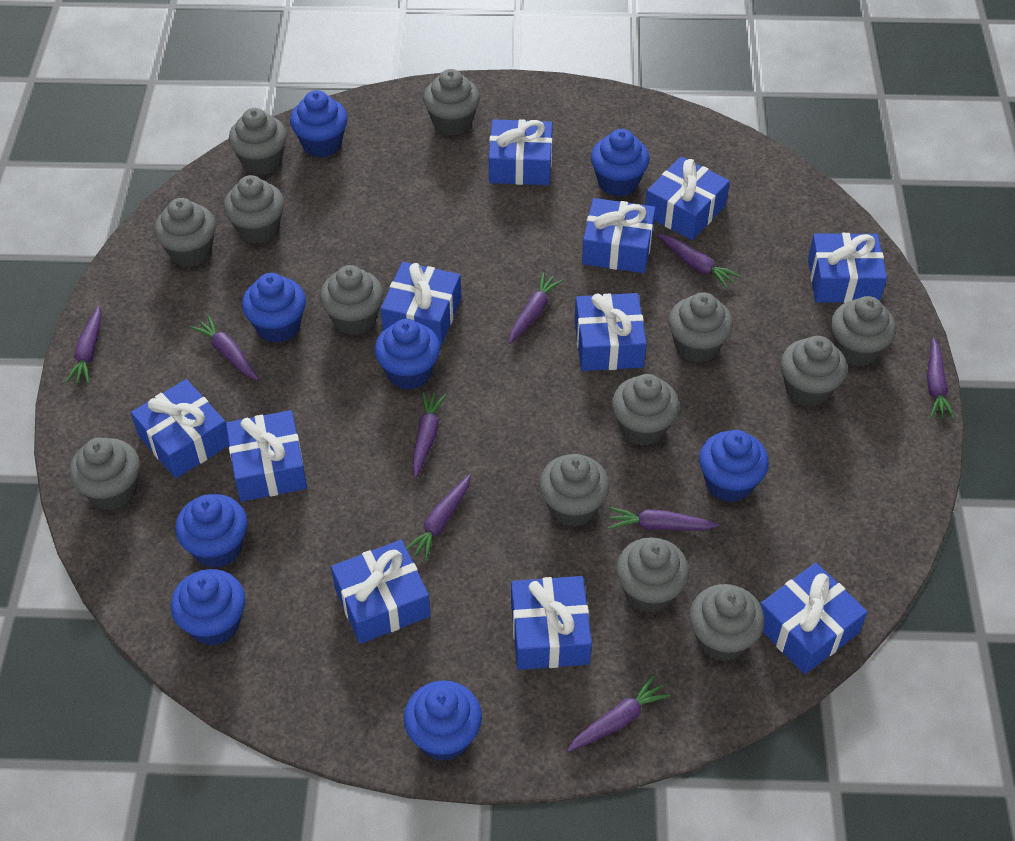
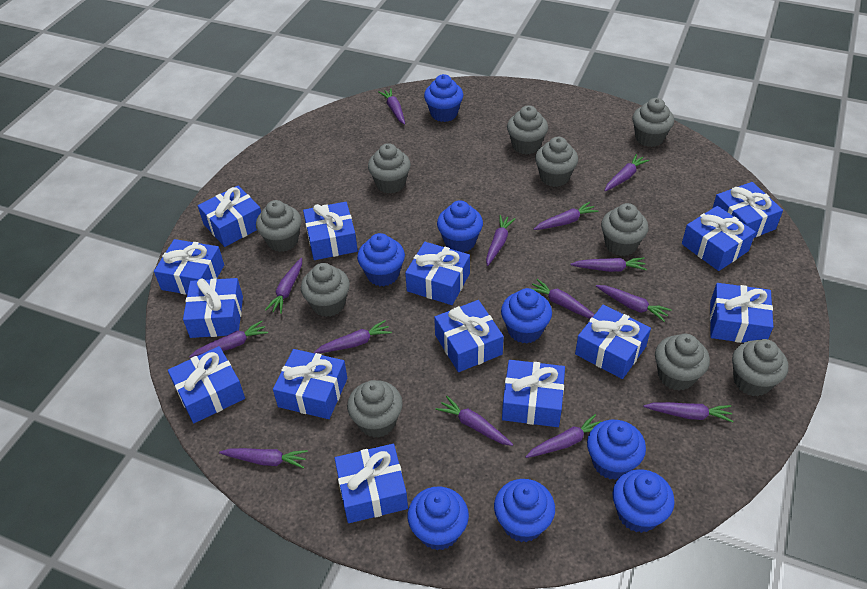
blue gift: [131,379,229,478] [226,410,307,502] [331,540,430,644] [381,262,461,346] [489,119,552,185] [511,576,592,670] [575,293,647,371] [582,198,656,273] [645,156,730,240] [760,563,867,674] [808,233,887,303] = 11 -> [154,239,224,295] [168,346,245,423] [183,278,243,338] [198,186,261,247] [273,349,348,419] [303,202,358,260] [334,444,408,523] [405,242,470,305] [434,300,504,372] [502,360,565,427] [575,304,651,379] [682,206,756,271] [710,283,773,343] [712,182,783,238] = 14
grey cupcake: [69,438,140,510] [154,198,216,267] [223,175,284,244] [228,108,287,176] [320,265,384,335] [423,69,480,136] [539,454,609,527] [612,374,679,446] [616,537,689,613] [669,292,733,363] [689,584,765,661] [781,336,847,407] [831,296,896,367] = 13 -> [256,200,302,252] [301,263,350,317] [347,380,403,438] [368,143,411,193] [507,105,548,155] [535,137,578,187] [601,203,649,256] [632,98,674,147] [655,334,710,390] [732,339,788,396] = 10
purple carrot: [65,305,102,384] [190,315,259,380] [406,474,471,561] [412,392,446,478] [509,273,563,344] [567,675,671,752] [608,507,720,531] [657,234,740,289] [927,338,955,420] = 9 -> [189,321,268,358] [219,448,308,469] [265,258,302,314] [314,320,392,353] [378,89,405,125] [436,396,513,446] [486,215,516,266] [525,414,601,458] [530,279,595,319] [534,202,599,230] [570,257,647,272] [596,285,671,322] [604,154,649,191] [644,402,733,422] = 14

